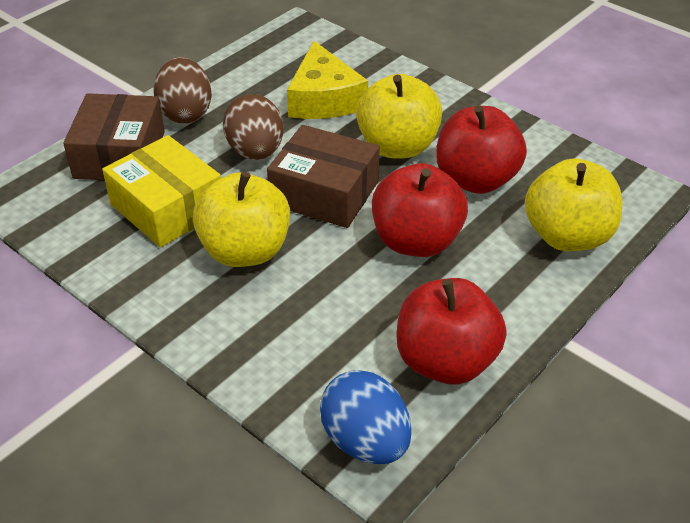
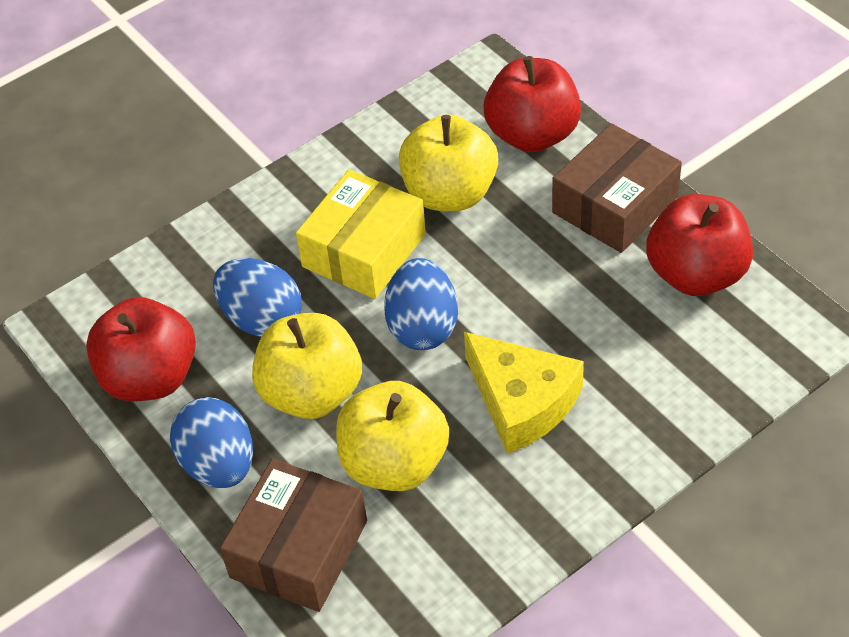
blue egg: [320,370,412,464] = 1 -> [170,397,253,488] [213,258,302,337] [384,258,458,350] = 3
brown egg: [153,57,212,124] [223,94,283,160] = 2 -> none = 0

